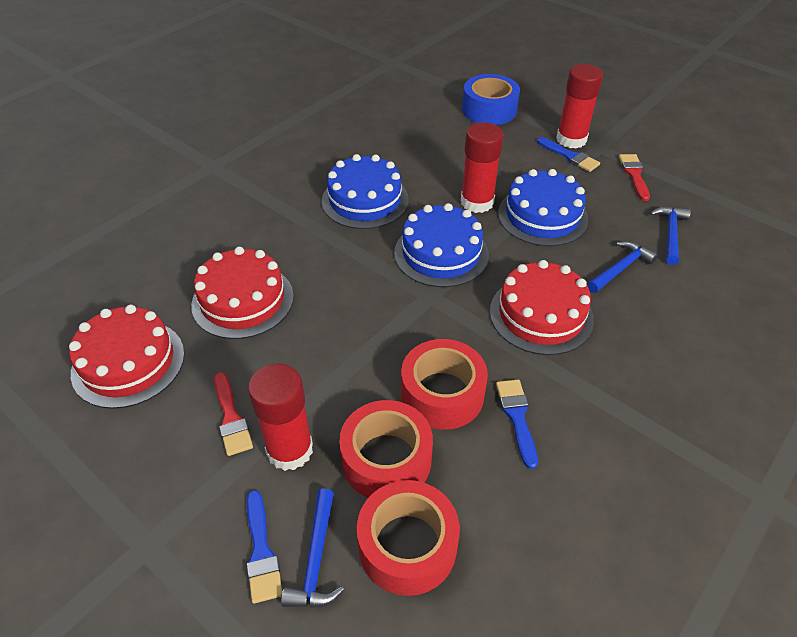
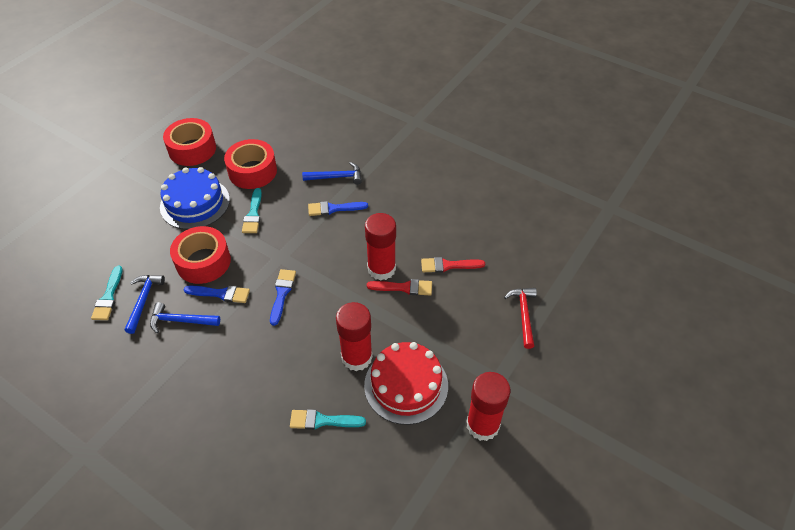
blue cake: [321,154,409,229] [394,203,489,287] [498,169,588,246] = 3 -> [160,167,230,229] = 1
blue tape: [462,74,520,125] = 1 -> none = 0
red cake: [69,305,184,409] [191,247,294,339] [490,260,594,355] = 3 -> [364,342,448,425] = 1
red hammer: none = 0 -> [504,288,537,349] = 1
turquoise brush: none = 0 -> [91,266,123,320] [242,188,262,233] [290,409,366,430] = 3

